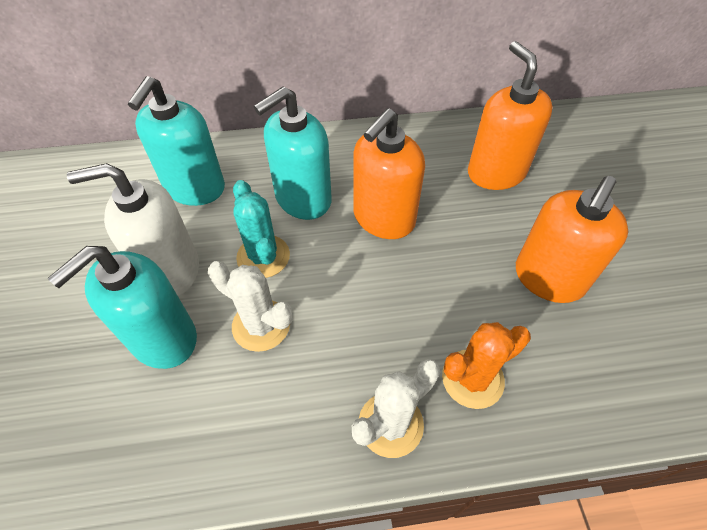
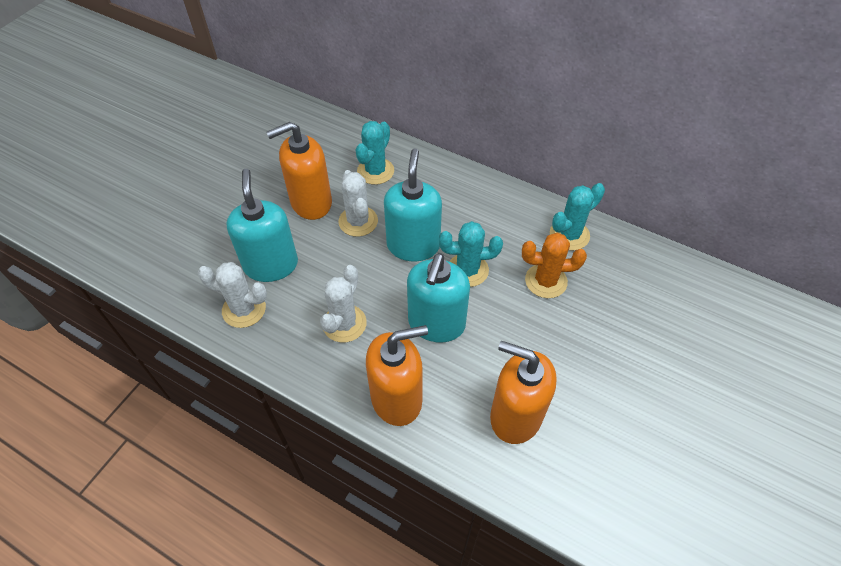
turquoise cactus: [233,180,290,278] = 1 -> [356,121,394,185] [439,221,503,287] [550,183,605,250] = 3
white cactus: [208,261,292,352] [352,359,440,458] = 2 -> [198,262,267,328] [320,265,367,342] [338,170,378,237] = 3
white soap dispenser: [67,163,199,296] = 1 -> none = 0

